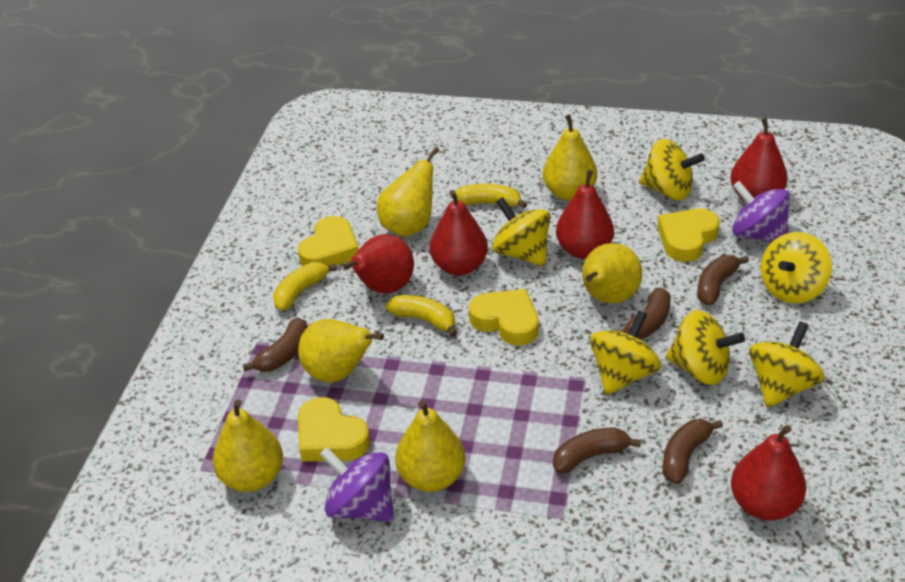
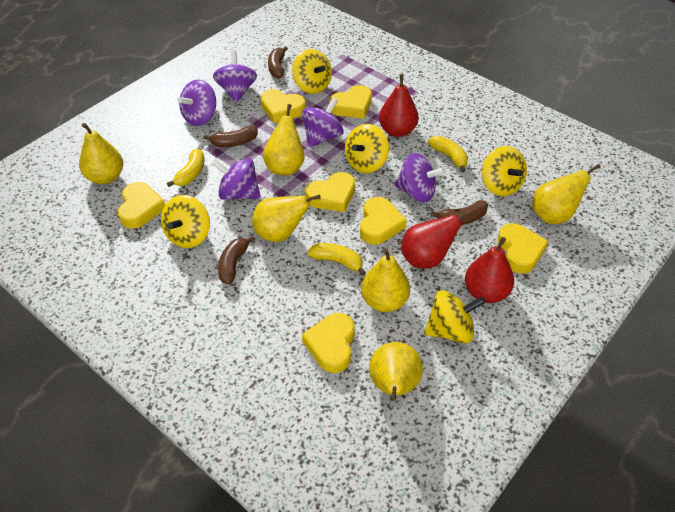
brown banana: [243,318,308,372] [553,428,641,473] [620,288,671,340] [662,419,723,484] [697,255,749,305] = 5 -> [204,126,258,147] [218,236,255,284] [268,46,288,78] [431,200,488,225] = 4
purple spinning top: [320,447,394,522] [732,181,790,242] = 2 -> [177,79,216,126] [211,158,261,200] [213,51,257,103] [302,97,344,148] [394,153,446,202] = 5
red pear: [343,234,414,293] [430,190,488,276] [556,169,614,259] [730,118,788,202] [731,425,806,521] = 5 -> [379,74,418,137] [401,210,473,268] [465,237,514,303] = 3
yellow heart: [298,216,359,266] [298,397,370,461] [469,289,539,345] [657,208,720,262] = 4 -> [118,182,165,229] [260,89,306,123] [302,313,355,373] [306,172,355,212] [329,85,372,118] [360,197,407,244] [498,223,548,274] = 7
yellow spinning top: [492,197,550,266] [590,311,661,395] [639,139,705,200] [666,310,745,385] [749,322,824,408] [761,232,832,304] = 6 -> [161,195,210,248] [292,49,332,94] [345,124,389,173] [424,290,485,344] [482,146,527,196] = 5

